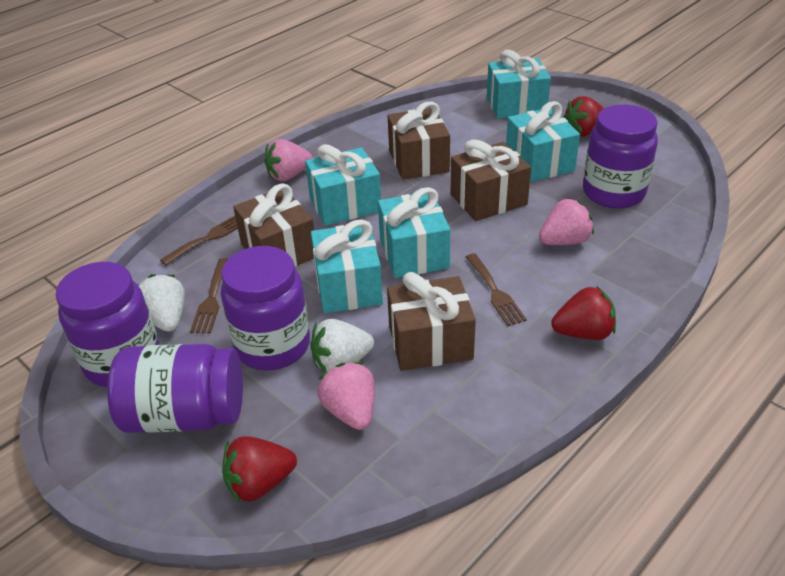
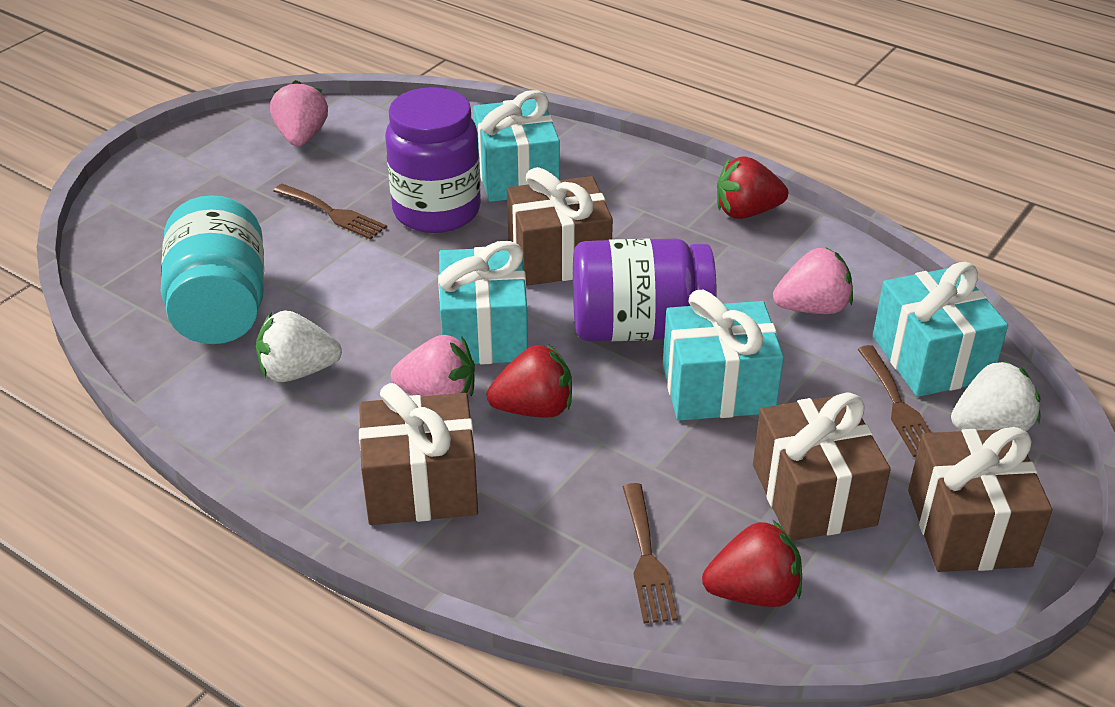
purple jar: [56,262,160,387] [107,344,243,433] [221,246,310,370] [583,105,658,209] = 4 -> [385,87,481,233] [573,239,717,341] = 2
turquoise gift: [305,144,381,226] [311,219,383,313] [378,187,450,278] [487,50,551,119] [506,101,580,182] = 5 -> [438,241,528,365] [473,90,560,202] [663,290,784,421] [873,262,1008,397] = 4
turquoise jar: none = 0 -> [161,195,264,344] = 1

